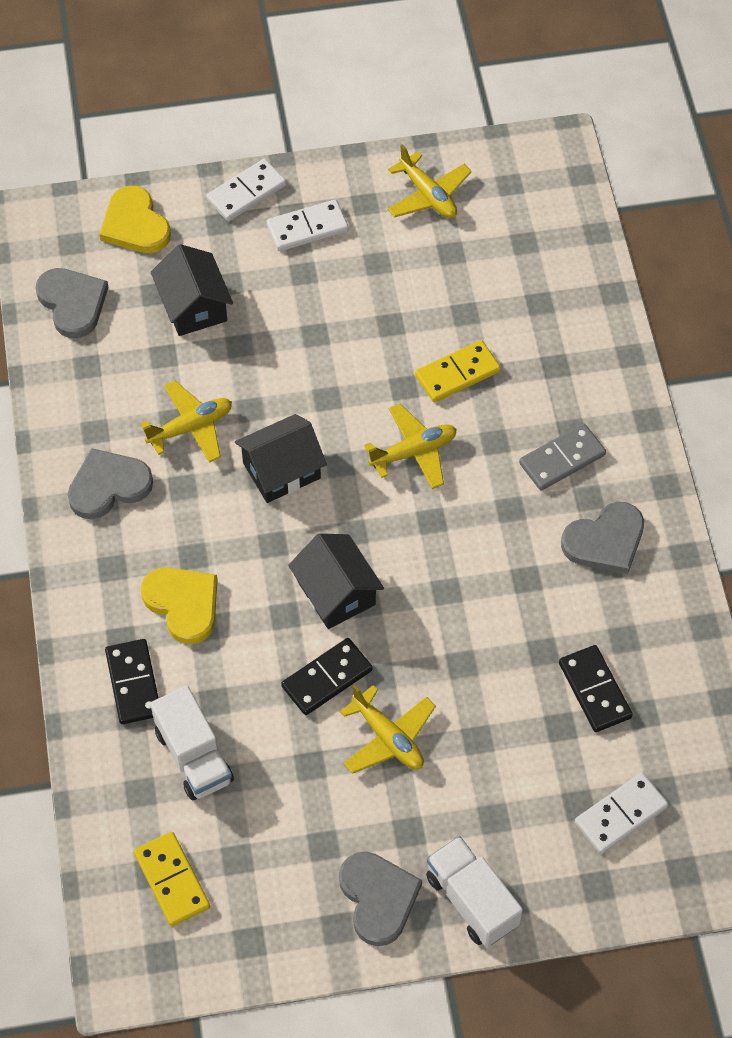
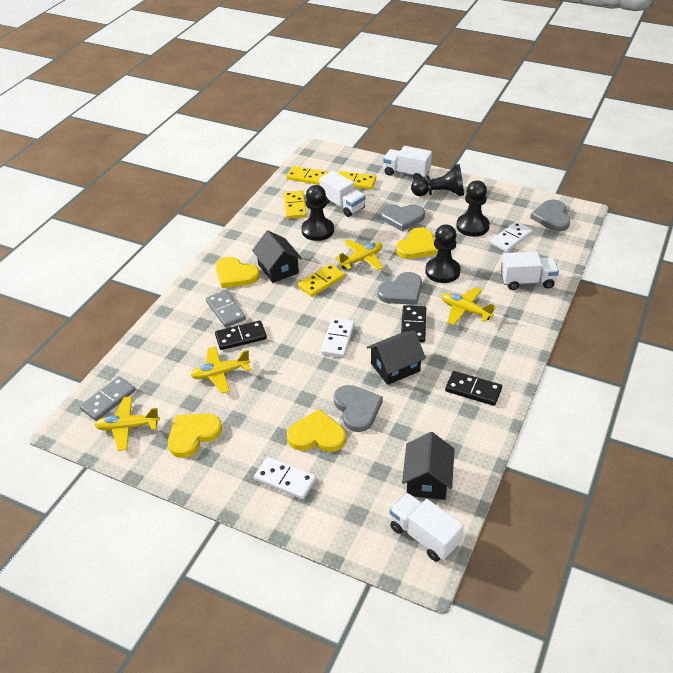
black pawn: none = 0 -> [301,185,334,241] [411,164,464,196] [425,224,461,283] [456,181,490,237] = 4
grey domino: [519,424,606,491] = 1 -> [79,376,136,421] [206,290,246,327] = 2
white truck: [150,686,234,800] [426,836,523,947] = 2 -> [319,171,366,217] [383,146,432,180] [390,493,464,562] [501,251,559,290] = 4
yellow domino: [134,832,210,926] [415,340,501,402] = 2 -> [283,190,307,219] [286,166,328,185] [297,264,345,297] [338,171,376,190] = 4
yellow heart: [99,186,171,253] [141,567,218,644] = 2 -> [168,413,222,458] [216,257,260,288] [287,409,346,452] [396,227,437,259] = 4

